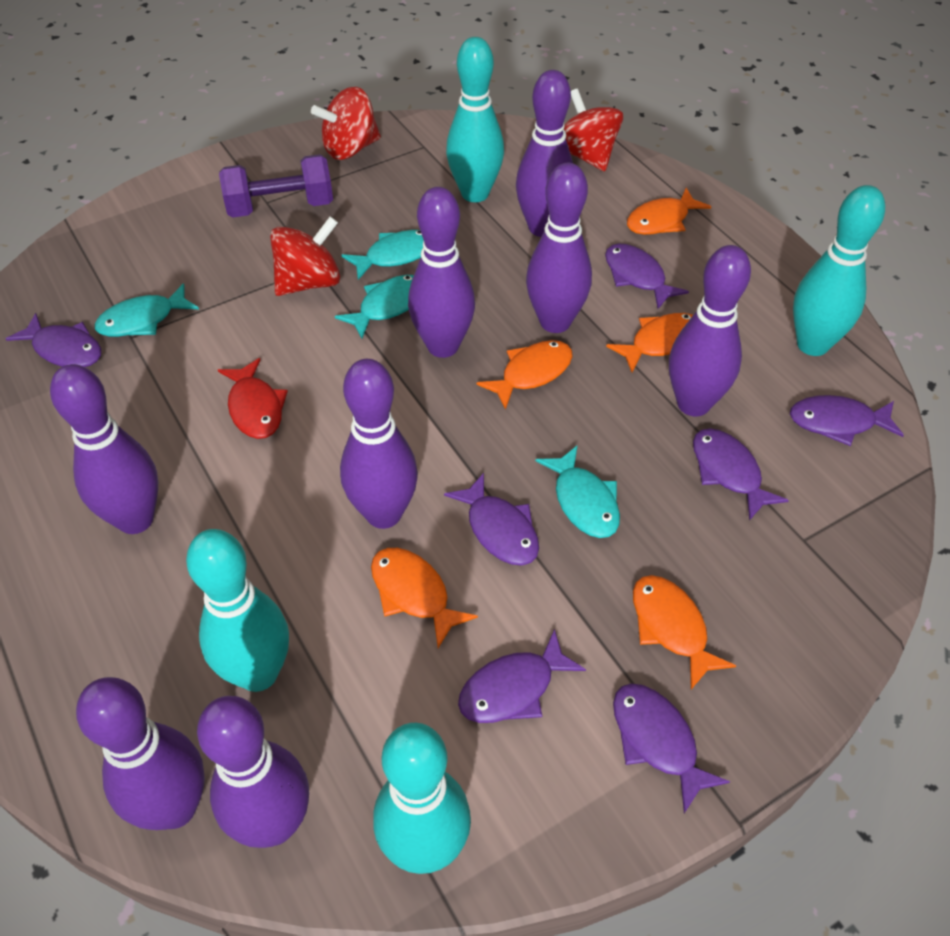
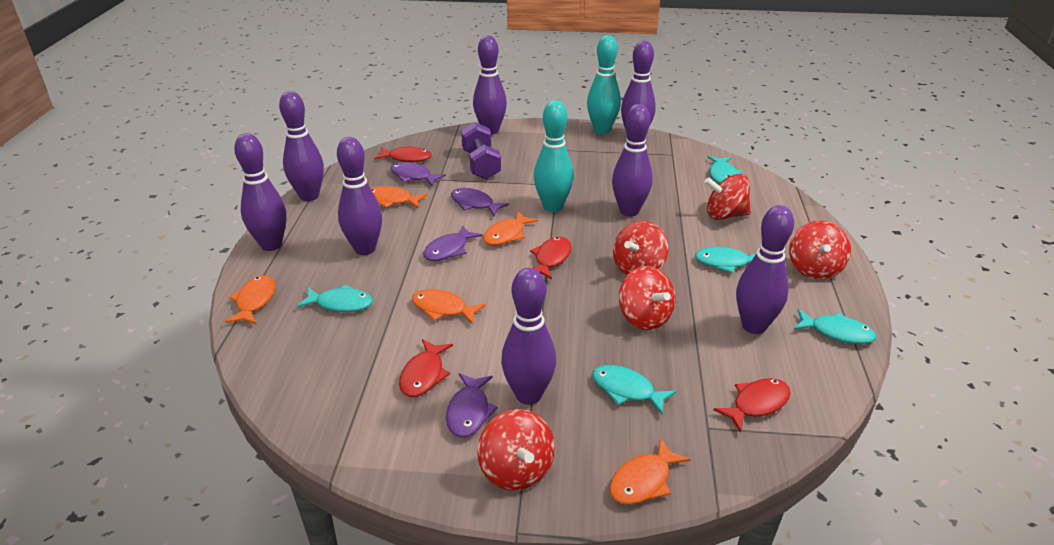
purple fish: [6,313,101,367] [444,473,539,566] [458,629,586,723] [605,243,689,309] [613,683,730,813] [693,428,789,521] [790,395,904,446] = 7 -> [390,162,446,186] [423,225,482,261] [446,373,498,438] [451,188,509,216] = 4
red fish: [218,358,288,439] = 1 -> [374,145,432,162] [399,339,453,397] [530,237,572,279] [713,378,791,433] = 4
red spinning top: [270,216,340,296] [311,87,381,160] [564,88,623,171] = 3 -> [477,409,555,491] [613,221,669,276] [619,266,675,330] [704,174,751,220] [789,221,851,279] = 5
turquoise bowling pin: [186,529,289,692] [373,723,471,874] [446,37,504,202] [793,185,885,356] = 4 -> [534,100,574,212] [587,35,621,134] = 2
turquoise fish: [95,283,199,337] [335,275,414,339] [341,230,424,280] [536,445,620,538] = 4 -> [297,285,373,312] [592,365,677,414] [695,247,756,273] [707,156,742,184] [794,309,876,344] = 5

